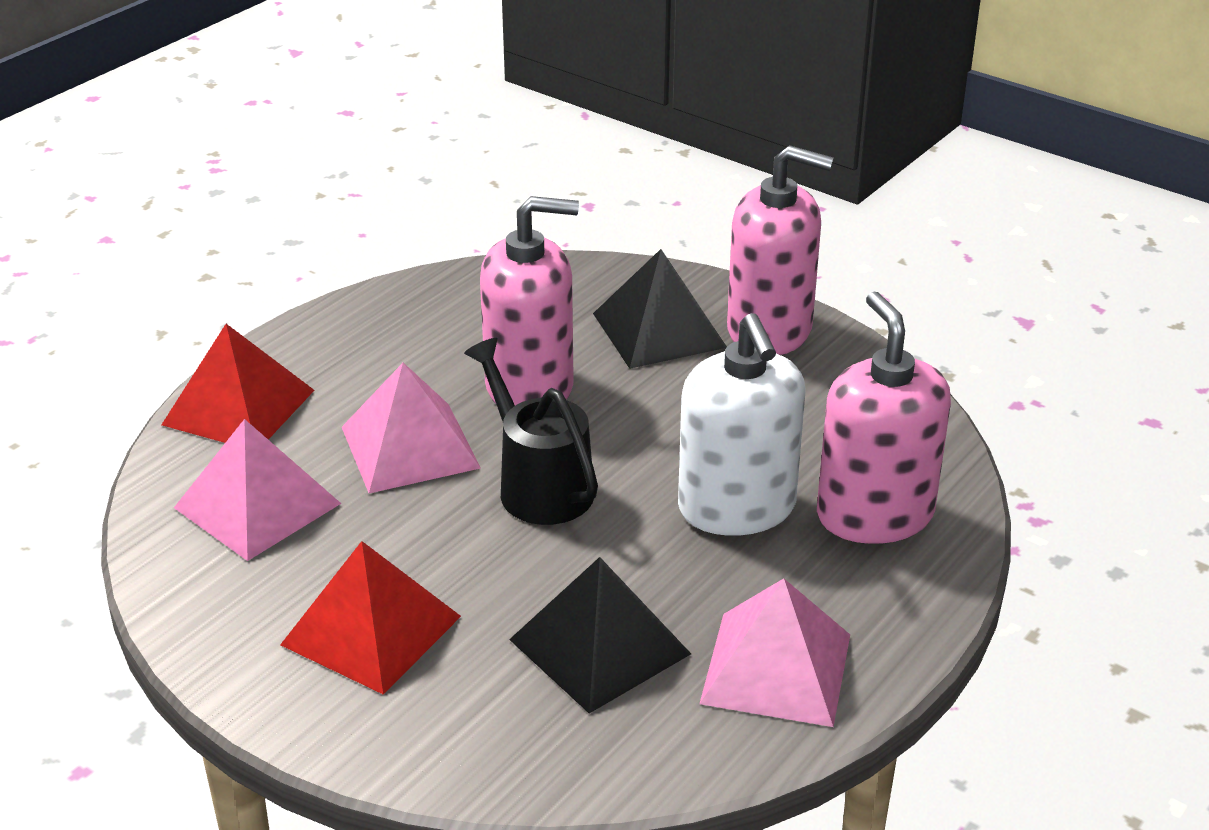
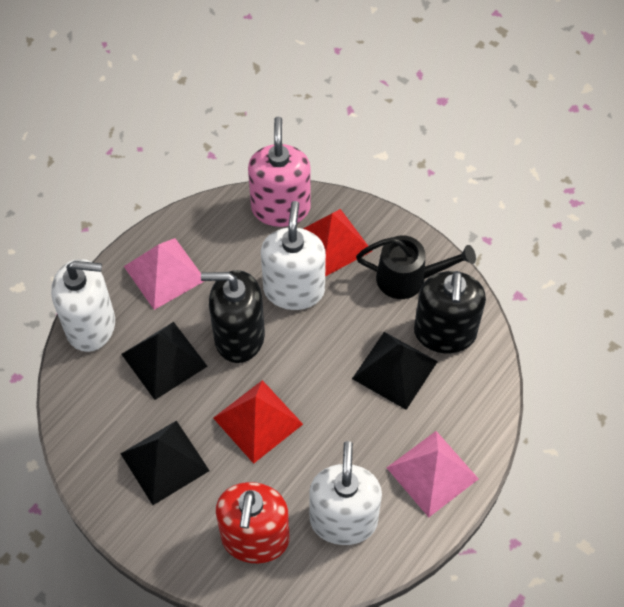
black pyramid: [509,557,691,713] [593,249,727,369] = 2 -> [120,420,210,505] [121,322,208,400] [352,332,438,410] = 3
black soap dispenser: none = 0 -> [201,270,265,363] [414,271,486,353] = 2
pink pyramid: [174,419,341,561] [342,363,481,493] [699,578,850,727] = 3 -> [124,238,204,310] [387,431,479,517] = 2
pink soap dispenser: [480,196,579,405] [727,145,834,355] [817,291,951,544] = 3 -> [248,117,311,227] = 1
red soap dispenser: none = 0 -> [216,482,289,563] = 1
white soap dispenser: [678,313,806,536] = 1 -> [51,259,115,352] [261,201,326,310] [309,441,382,545] = 3

